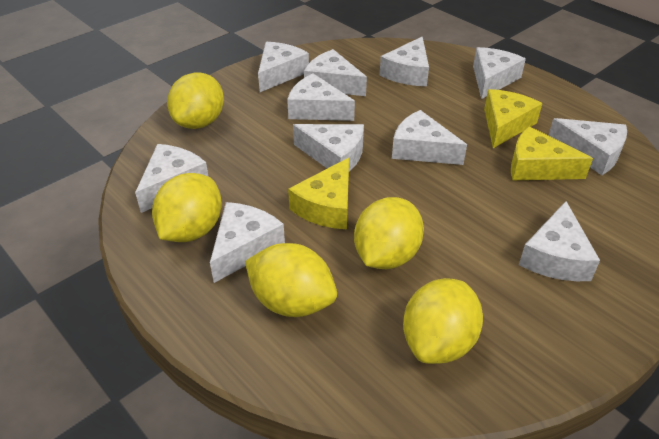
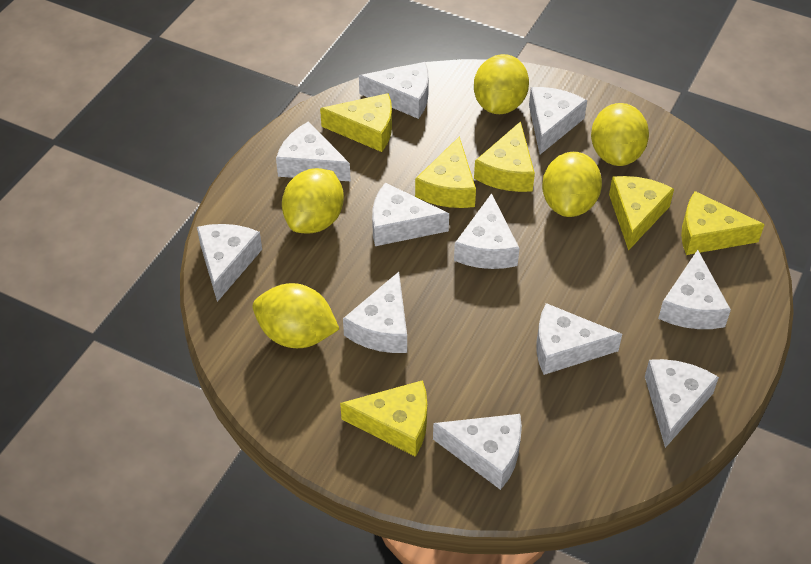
yellow cheese: [288,158,349,229] [484,89,542,148] [511,126,593,180] = 3 -> [320,93,392,152] [340,380,427,457] [415,136,476,208] [474,121,535,192] [609,176,674,251] [681,191,765,255] = 6

